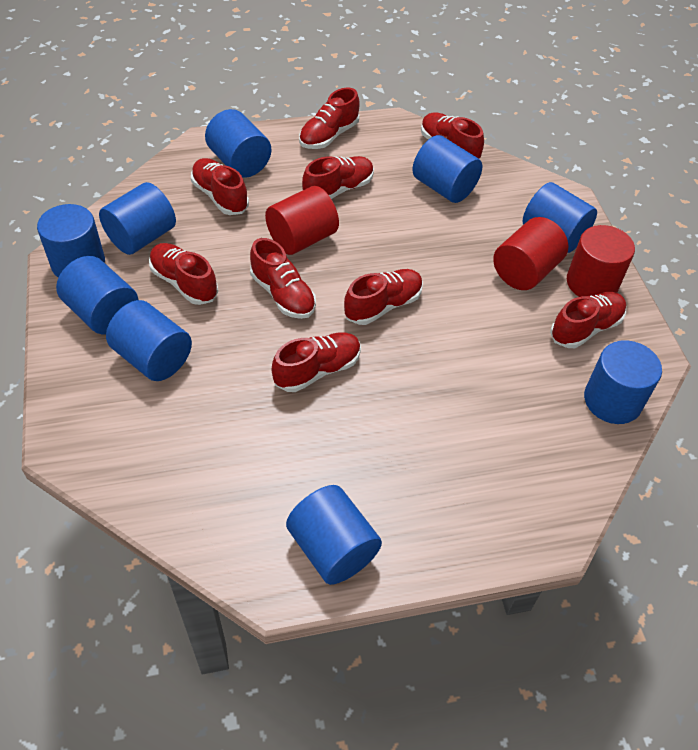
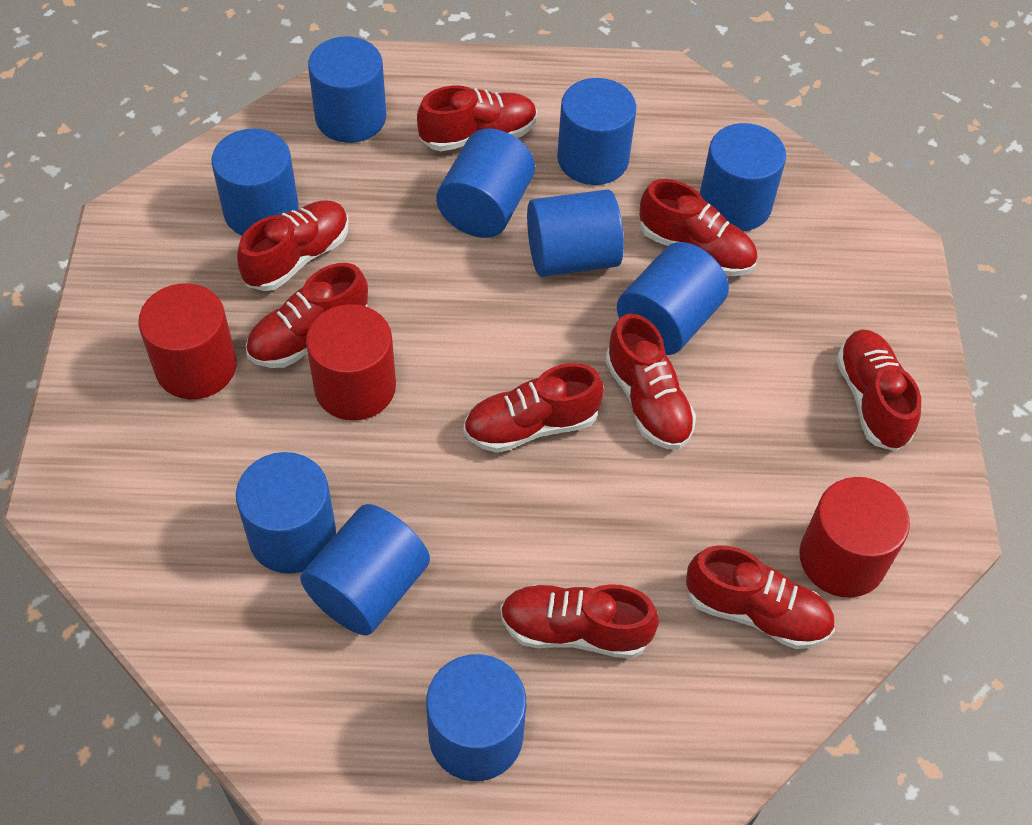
blue cylinder: [37,204,105,278] [56,256,138,335] [99,182,176,255] [106,300,192,381] [205,109,271,178] [286,485,382,585] [412,135,482,203] [522,182,597,253] [584,340,662,424] = 9 -> [212,129,299,236] [236,452,336,574] [300,504,430,635] [308,37,386,143] [426,654,526,781] [436,128,535,238] [527,189,624,277] [557,78,636,185] [617,242,729,355] [700,123,786,231] = 10

